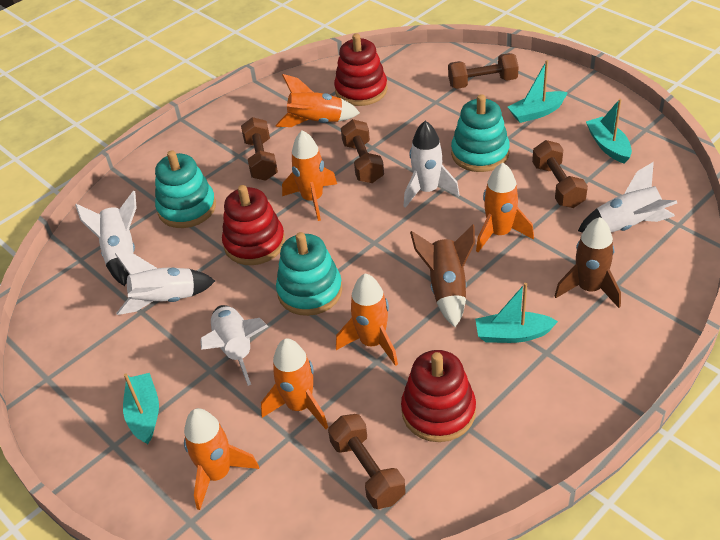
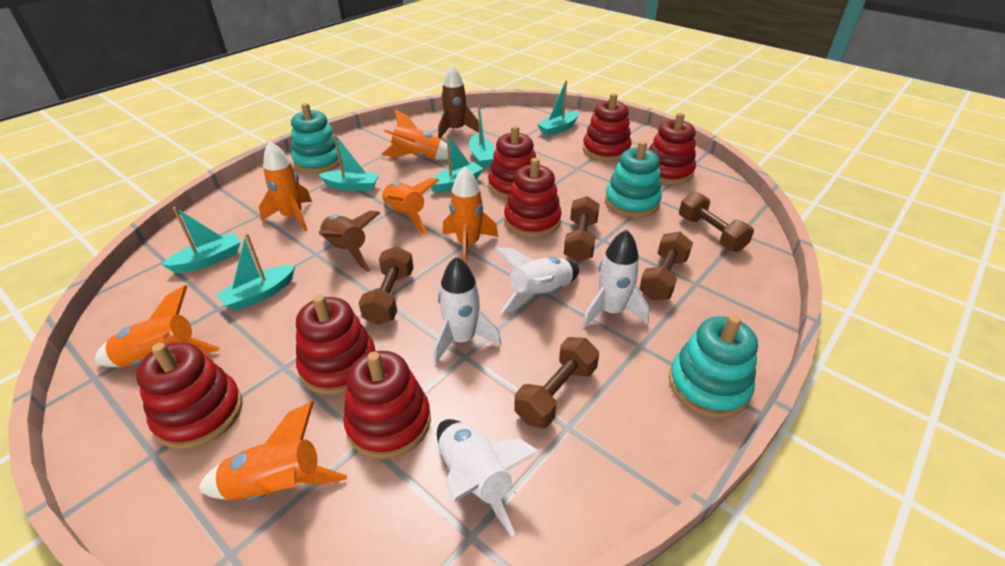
red stacking toy: [222,185,285,265] [334,33,388,106] [401,350,476,442] = 3 -> [136,342,242,449] [296,295,376,395] [343,351,431,459] [488,126,536,199] [504,158,562,238] [583,93,632,162] [649,113,696,185] = 7
turquoise boat: [123,373,159,444] [475,283,558,343] [508,60,568,123] [586,99,632,164] = 4 -> [162,207,241,273] [216,233,295,311] [318,134,379,191] [431,134,483,192] [469,105,494,168] [537,80,579,136] = 6
white rocket: [75,191,137,286] [115,253,215,315] [200,305,268,386] [404,121,460,208] [578,162,677,233] = 5 -> [433,256,501,364] [437,419,540,537] [495,248,579,314] [582,229,650,328] = 4

